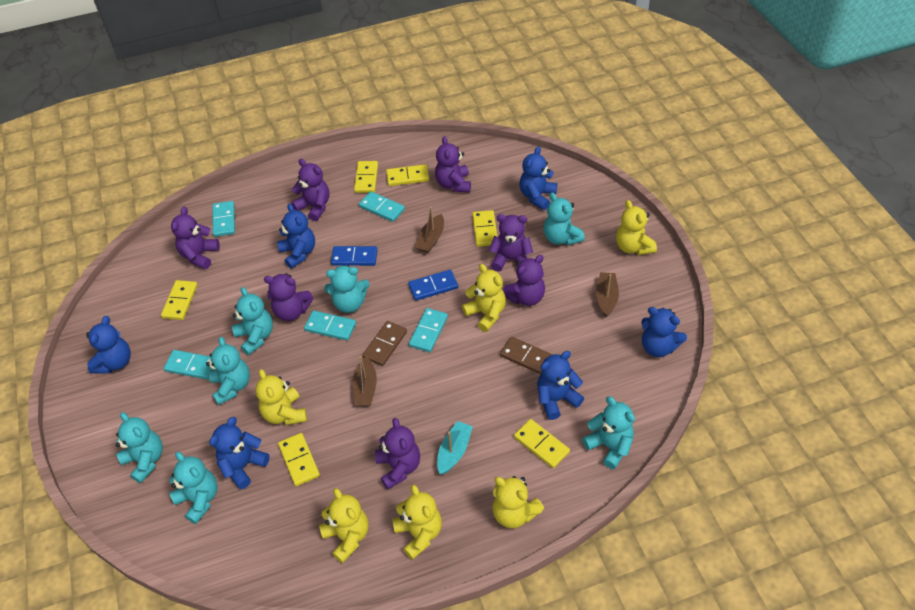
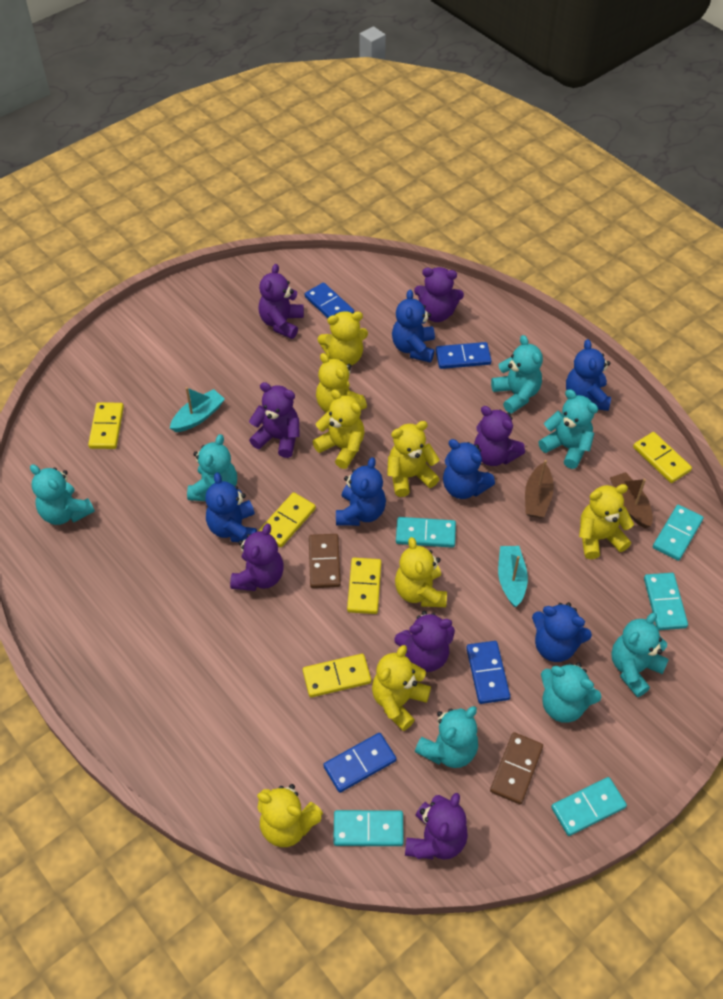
blue domino: [331,246,378,266] [408,270,458,301] = 2 -> [305,282,354,318] [323,733,396,793] [436,342,492,369] [466,641,510,704] = 4
brown boat: [353,356,377,406] [415,207,444,253] [596,272,619,317] = 3 -> [525,460,554,518] [610,472,653,528] = 2
turquoise boat: [437,421,473,475] = 1 -> [170,387,225,432] [498,546,528,607] = 2
yellow domino: [161,280,198,320] [278,433,320,486] [354,161,378,193] [386,164,429,186] [472,210,497,247] [514,419,570,468] = 6 -> [88,402,124,449] [259,492,316,547] [303,654,371,697] [347,558,381,614] [633,432,692,483] = 5
yellow teddy bear: [255,369,307,425] [319,488,369,563] [392,485,442,560] [462,264,506,332] [492,476,544,528] [616,200,657,255] = 6 -> [257,784,323,847] [313,389,365,469] [316,353,367,413] [318,311,368,366] [372,645,431,731] [387,421,440,497] [395,537,447,607] [579,484,634,559] = 8

